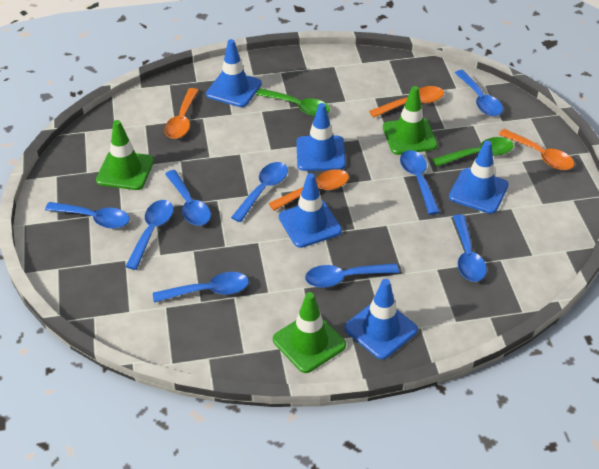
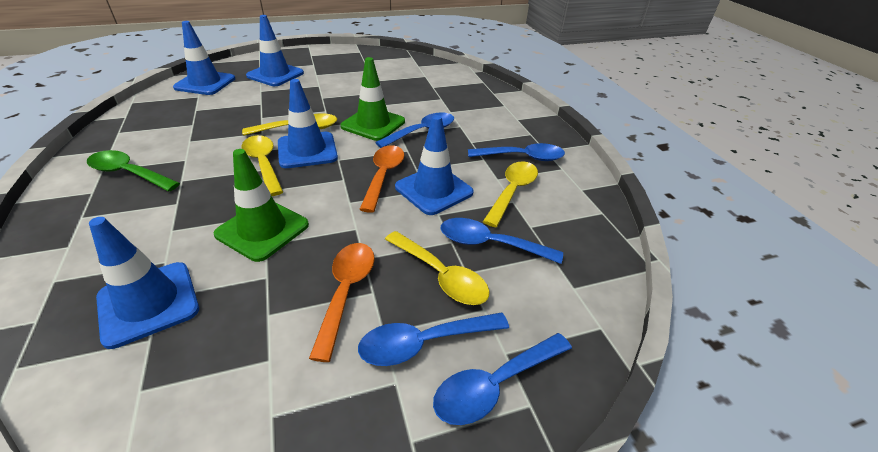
blue spoon: [45,202,129,229] [125,200,174,270] [153,272,249,303] [165,170,211,226] [231,162,288,222] [305,263,399,288] [400,150,440,215] [453,214,487,282] [455,70,503,116] = 9 -> [358,313,509,366] [375,112,454,148] [433,333,572,425] [441,218,563,264] [468,143,565,161] = 5
green spoon: [256,88,330,116] [432,137,514,167] = 2 -> [87,150,180,191] = 1
green traffic cone: [96,120,154,190] [273,292,346,373] [383,86,438,155] = 3 -> [214,149,309,262] [340,57,405,141] = 2
orange spoon: [164,88,199,139] [269,169,349,211] [369,86,444,118] [498,129,574,170] = 4 -> [309,243,375,362] [359,145,404,213] = 2
yellow spoon: none = 0 -> [241,135,283,196] [242,113,337,136] [385,231,490,305] [483,161,538,227] = 4

